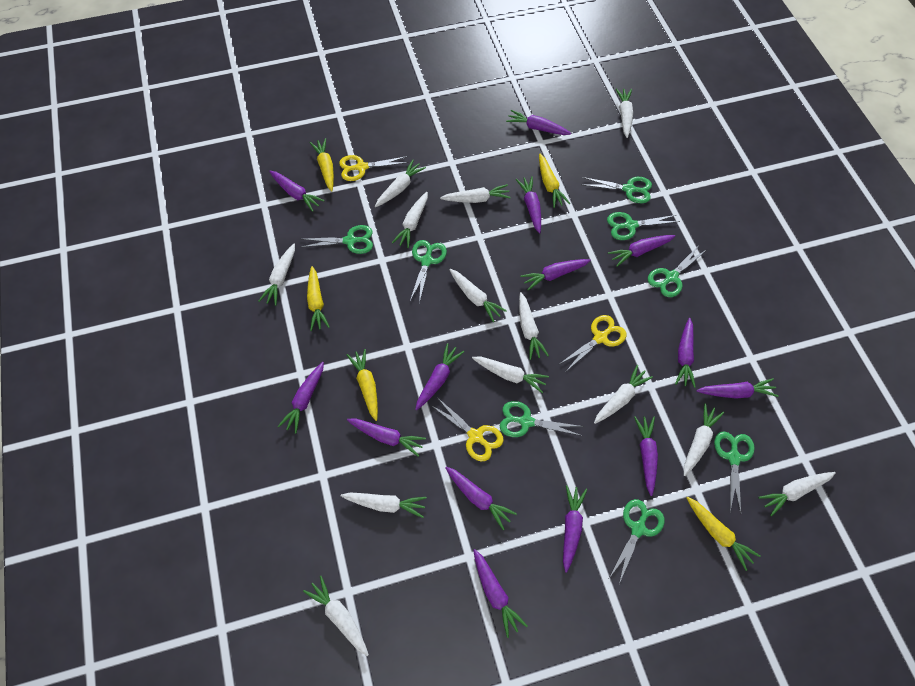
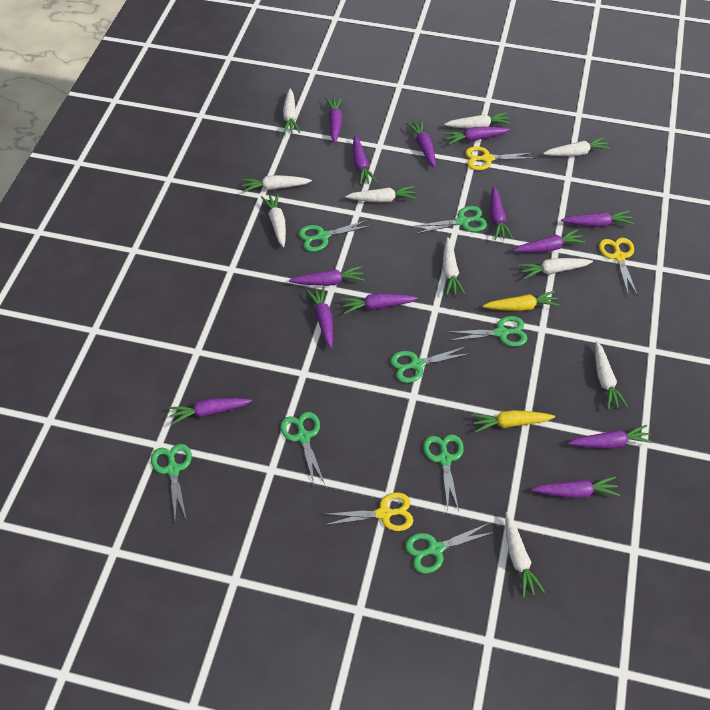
purple carrot: [269,171,325,212] [278,362,324,434] [347,419,426,457] [415,343,464,410] [445,467,517,530] [473,549,527,638] [506,110,571,135] [516,176,541,234] [520,259,591,290] [563,485,588,573] [608,235,675,267] [634,416,658,496] [675,318,696,388] [696,378,778,399] = 14 -> [169,398,252,425] [289,266,365,286] [306,286,333,348] [326,97,342,143] [341,293,418,314] [353,136,377,185] [406,120,436,168] [444,127,510,145] [490,186,513,240] [513,229,585,252] [531,476,620,498] [561,210,634,227] [568,425,653,448] = 13
white carrot: [259,244,295,306] [303,576,369,656] [341,492,427,518] [375,160,426,207] [392,192,428,248] [440,184,511,203] [449,269,507,322] [472,357,549,393] [519,292,549,360] [594,365,653,424] [616,88,633,138] [684,403,724,476] [758,472,836,516] = 13 -> [242,175,312,192] [261,193,286,247] [283,89,300,134] [345,186,416,203] [443,237,465,295] [444,112,511,128] [505,512,545,598] [519,258,593,279] [543,137,611,156] [595,341,628,409] = 10
yellow carrot: [307,266,330,331] [309,138,334,191] [347,349,378,421] [539,154,570,208] [686,497,761,571] = 5 -> [472,410,555,433] [483,291,560,311] = 2

